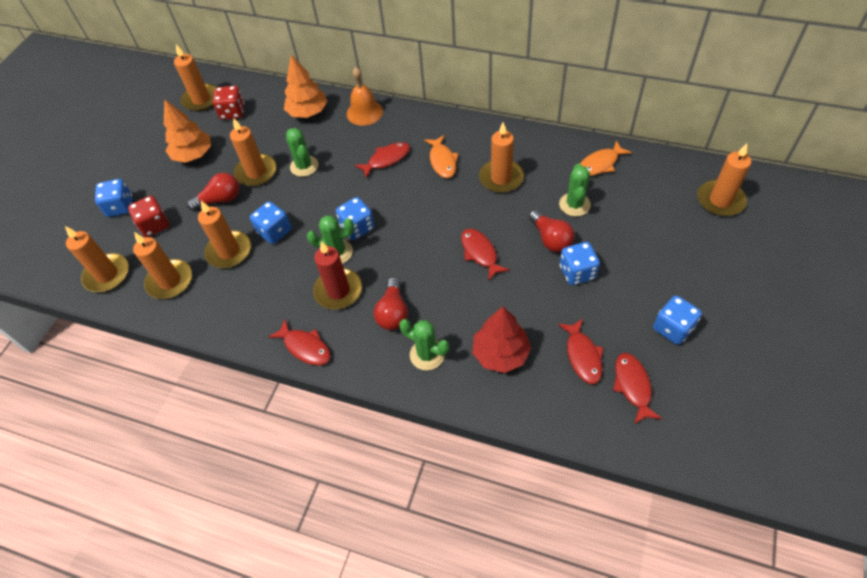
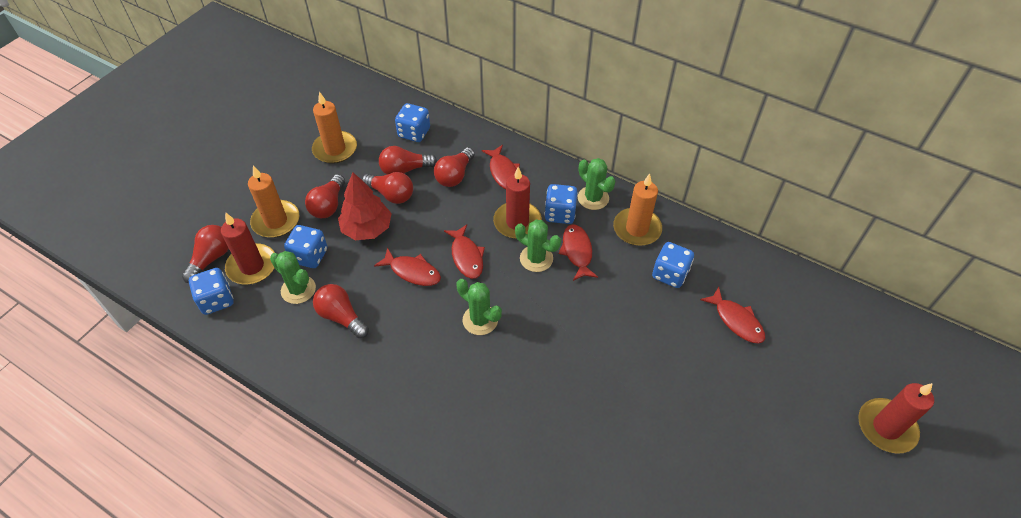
orange bell: [347,67,383,126] = 1 -> none = 0
orange candle: [65,226,129,292] [133,232,192,299] [174,45,217,111] [198,201,251,268] [230,118,277,186] [479,122,524,193] [697,143,751,216] = 7 -> [248,166,300,238] [312,92,357,164] [613,174,662,246] = 3
orange fish: [424,135,459,178] [580,140,632,176] = 2 -> none = 0
orange tree: [164,99,211,162] [284,55,327,118] = 2 -> none = 0
red candle: [313,241,362,309] = 1 -> [221,212,275,285] [493,167,542,239] [858,383,934,454] = 3
red dice: [128,196,170,237] [213,86,245,120] = 2 -> none = 0
red light bulb: [186,173,240,211] [374,277,408,330] [529,210,575,252] = 3 -> [182,225,229,283] [305,174,345,218] [313,284,369,338] [362,172,413,204] [379,146,437,175] [434,147,475,187] = 6

